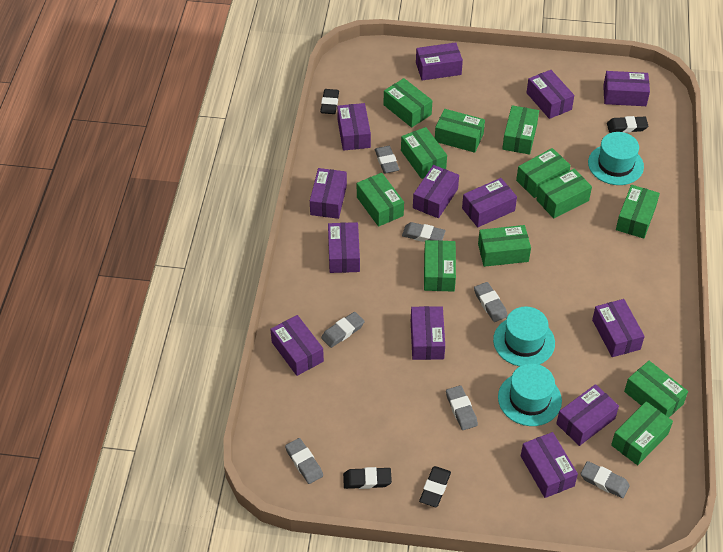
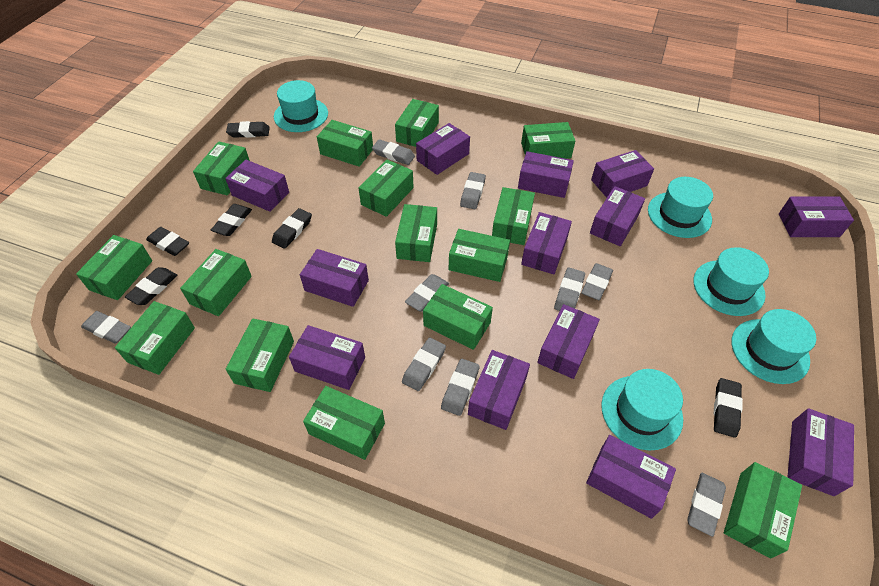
black eraser: [320,89,339,114] [343,467,392,489] [419,466,451,507] [607,116,648,133] = 4 -> [125,267,177,305] [146,227,189,256] [211,204,252,236] [226,121,270,138] [272,208,312,249] [714,378,743,438] = 6
green box: [357,173,404,227] [384,78,432,128] [401,127,447,179] [424,240,456,292] [435,109,485,153] [478,225,531,267] [502,105,539,155] [516,148,571,198] [536,169,592,218] [611,401,673,465] [616,185,660,239] [624,361,688,418] = 12 -> [76,235,152,300] [115,301,195,375] [180,249,252,316] [193,141,250,195] [226,318,294,392] [303,386,385,460] [317,120,373,167] [359,160,414,217] [395,99,439,147] [395,204,437,262] [423,284,493,350] [449,229,510,282] [492,187,535,245] [521,122,575,159] [724,462,802,559] = 15
grey eraser: [285,438,323,484] [321,312,365,348] [375,146,399,174] [402,222,446,242] [446,385,478,430] [474,282,508,322] [580,461,630,498] = 7 -> [81,311,131,344] [372,139,415,165] [402,337,446,391] [405,274,449,312] [441,359,480,416] [460,172,486,209] [554,268,585,311] [581,263,613,300] [687,473,726,537] = 9
turquoise hat: [493,307,555,366] [498,363,562,426] [588,132,644,185] = 3 -> [274,80,328,132] [601,369,683,451] [648,177,713,238] [693,247,769,316] [732,309,816,384] = 5

